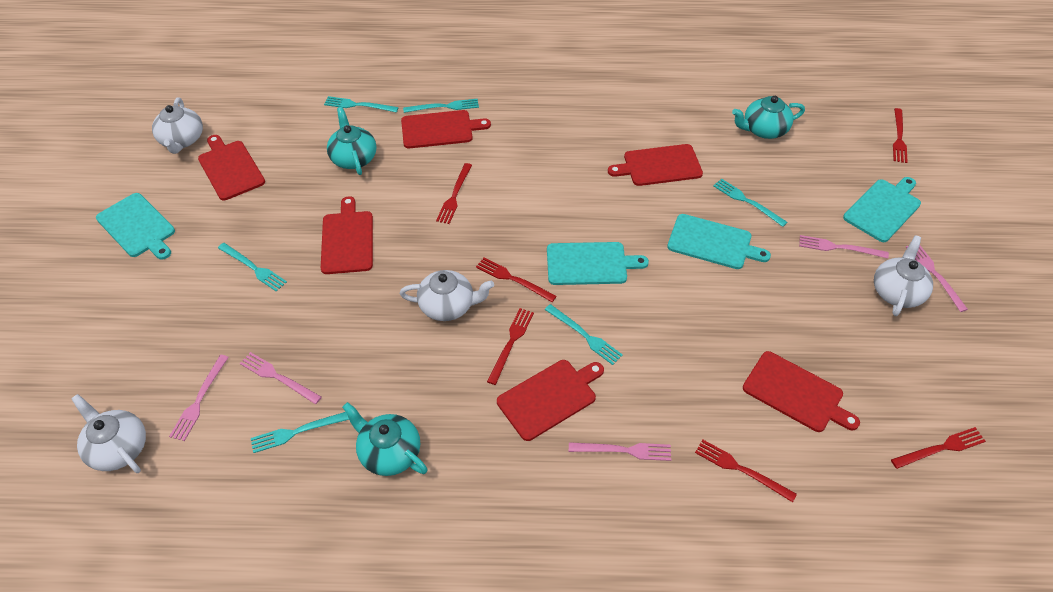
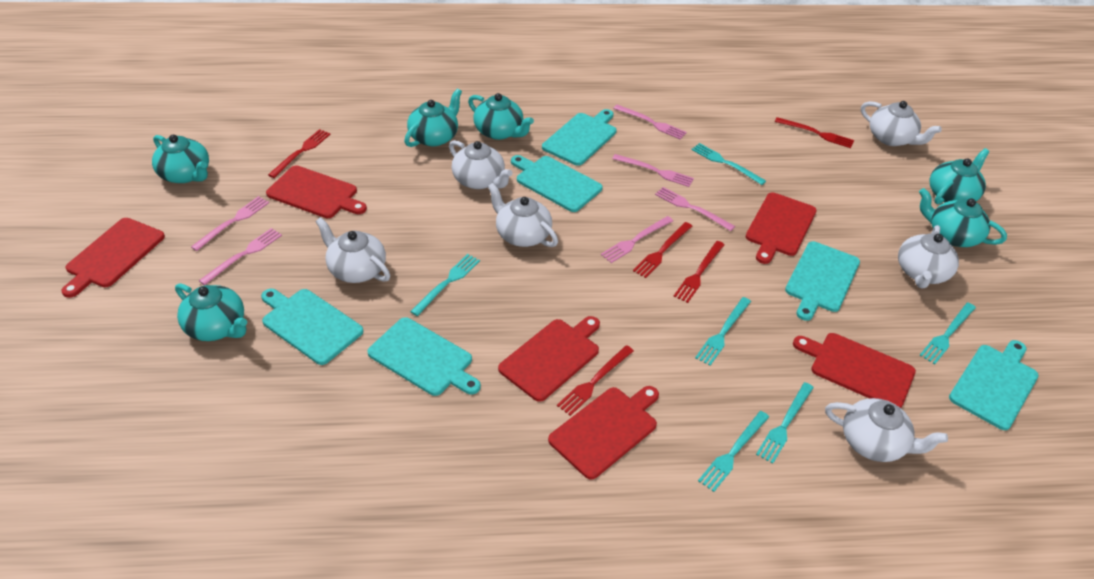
pink fork: [169,355,229,441] [240,352,322,404] [569,442,671,461] [799,235,889,258] [906,246,968,312] = 5 -> [191,196,269,251] [199,228,282,285] [601,216,673,263] [612,154,694,187] [613,105,687,139] [655,187,735,231] = 6
red fork: [436,163,472,224] [476,257,557,302] [487,308,534,385] [695,440,797,502] [891,427,986,469] [893,108,908,163] = 6 -> [268,129,331,178] [557,345,634,416] [633,222,692,278] [673,241,725,303] [775,117,854,148] = 5
turquoise cutting board: [96,193,175,260] [547,242,649,285] [667,214,771,269] [843,177,921,242] = 4 -> [261,289,364,365] [367,317,481,396] [511,155,603,212] [542,109,617,166] [785,241,860,321] [949,340,1039,430] = 6
turquoise teapot: [327,107,377,175] [342,402,428,476] [732,96,805,139] = 3 -> [152,135,209,183] [175,284,247,341] [404,89,462,147] [468,93,534,140] [919,188,1007,247] [930,148,990,204] = 6
white teapot: [71,394,146,473] [152,97,203,154] [400,270,494,321] [874,235,933,316] = 4 -> [315,217,390,283] [449,140,513,189] [488,183,558,247] [825,398,948,462] [861,101,942,146] [898,225,959,289] = 6

